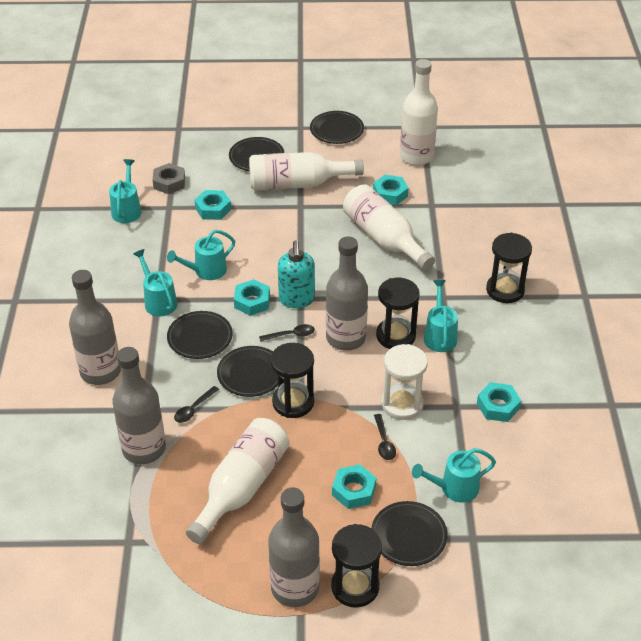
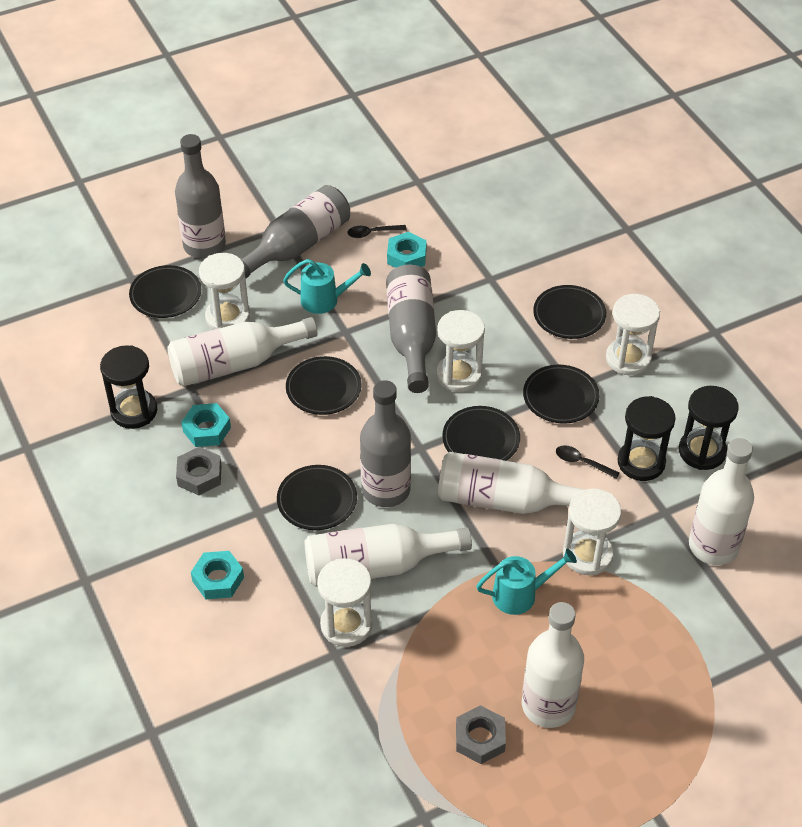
black hourglass: [270,343,314,418] [331,524,382,608] [376,278,420,349] [486,233,532,303] = 4 -> [100,345,157,429] [618,396,676,481] [679,386,739,470] = 3
black plate: [167,311,233,359] [217,346,278,397] [229,137,284,171] [310,111,364,144] [371,501,448,566] = 5 -> [129,265,201,318] [277,465,357,530] [286,356,361,415] [442,406,520,461] [523,365,599,424] [533,285,606,339] = 6
black spoon: [174,386,219,423] [259,324,315,341] [374,414,396,460] = 3 -> [347,225,407,238] [556,445,620,479] = 2
grey nut: [153,163,185,194] = 1 -> [176,447,222,495] [456,705,506,764] = 2
turquoise nut: [195,190,231,220] [234,279,270,316] [332,464,376,509] [373,175,408,205] [477,382,521,422] = 5 -> [181,403,231,447] [191,551,244,599] [387,232,427,268] = 3
turquoise soap dispenser: [278,240,315,308] = 1 -> none = 0
turquoise watering can: [109,159,141,223] [133,249,178,316] [167,229,235,280] [412,448,496,503] [424,280,458,352] = 5 -> [283,259,371,314] [476,548,577,615] = 2
white bottle: [186,418,289,544] [249,152,364,190] [343,184,435,271] [400,59,438,166] = 4 -> [167,317,318,387] [304,524,472,587] [438,452,586,514] [522,602,584,728] [689,438,754,565] = 5
white hourglass: [382,344,428,420] = 1 -> [199,253,250,330] [317,558,373,647] [436,310,485,392] [563,488,621,575] [606,294,660,375] = 5

